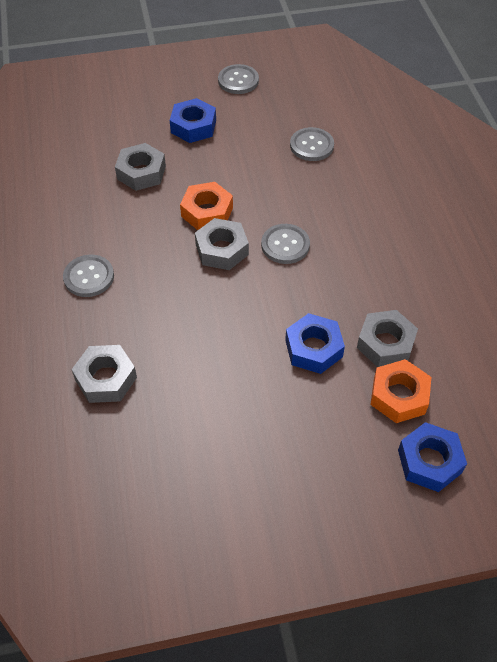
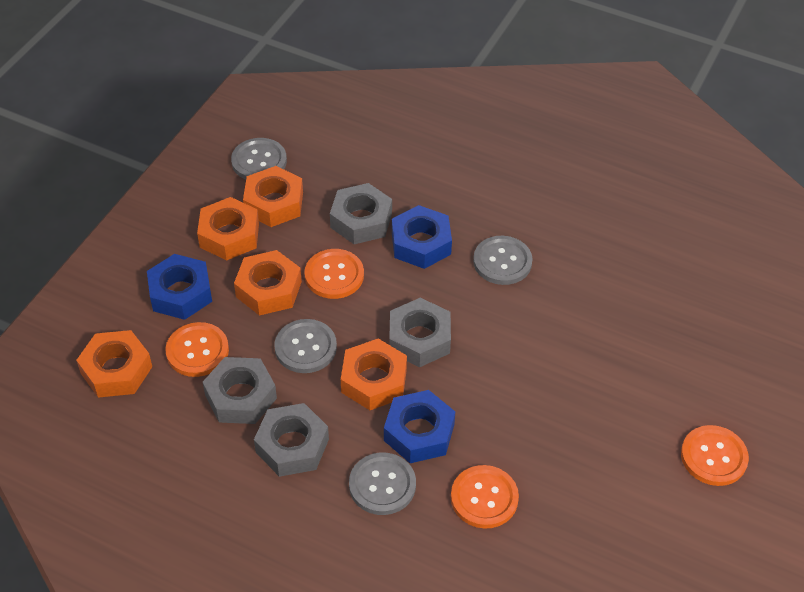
orange button: none = 0 -> [165,322,229,377] [304,249,364,299] [451,465,519,529] [681,425,749,486] = 4
orange nut: [180,182,233,230] [370,359,431,423] = 2 -> [76,330,152,398] [197,197,259,260] [234,250,302,316] [243,166,303,227] [341,339,407,410] = 5

